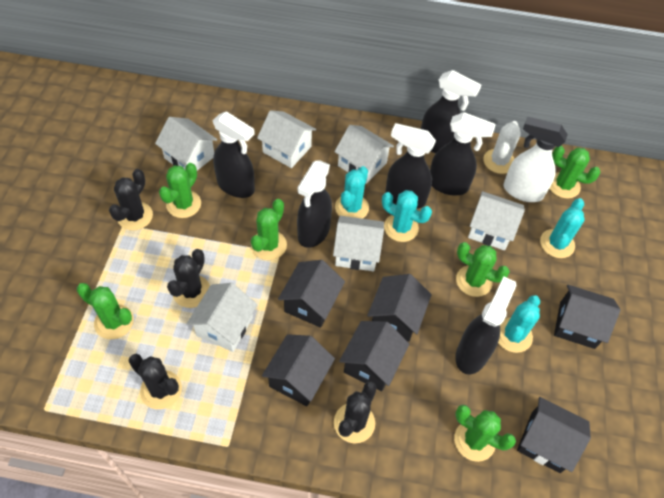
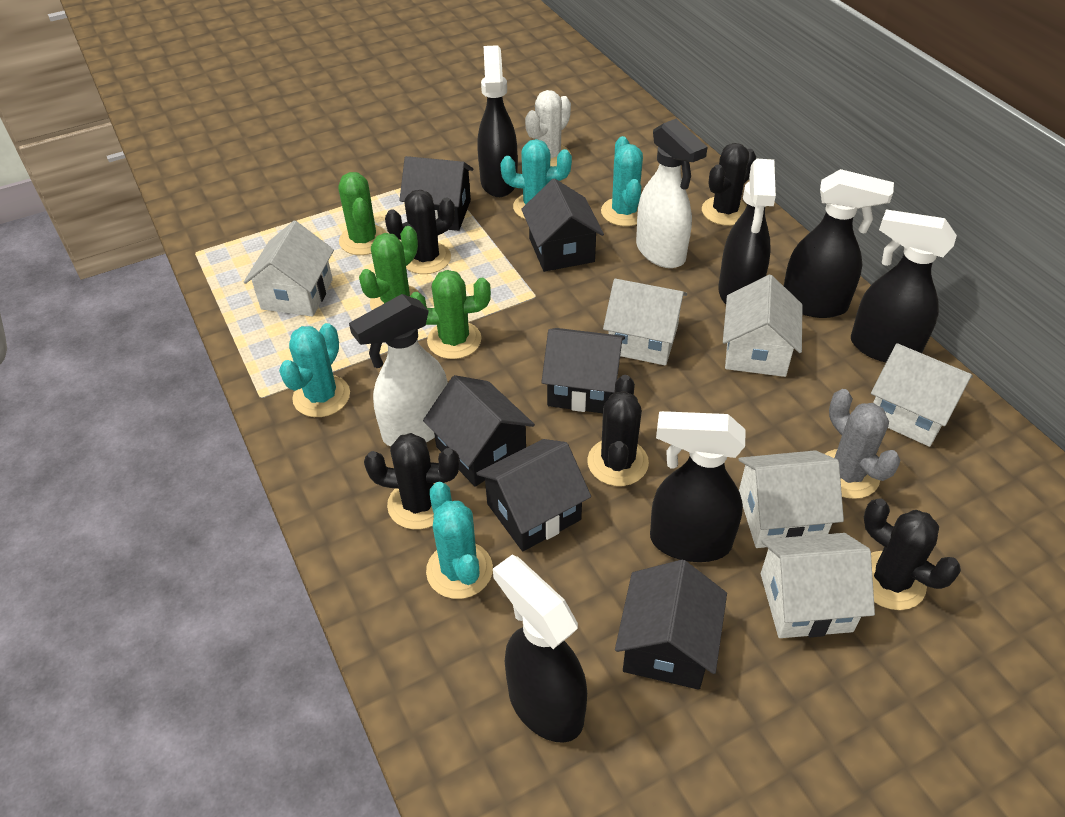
black cactus: [109,169,153,231] [129,354,182,409] [167,249,210,308] [334,382,377,443] = 4 -> [364,433,459,530] [385,190,455,274] [587,375,649,486] [702,143,756,226] [864,498,961,610] = 5
green cactus: [77,283,134,339] [159,163,201,218] [251,199,287,260] [454,404,516,462] [456,242,510,297] [549,146,601,199] = 6 -> [339,172,387,255] [359,226,420,310] [410,270,491,359] = 3
grey cactus: none = 0 -> [825,389,901,499] = 1
white spray bottle: [504,117,568,202] = 1 -> [349,294,448,447] [636,119,708,268] = 2

